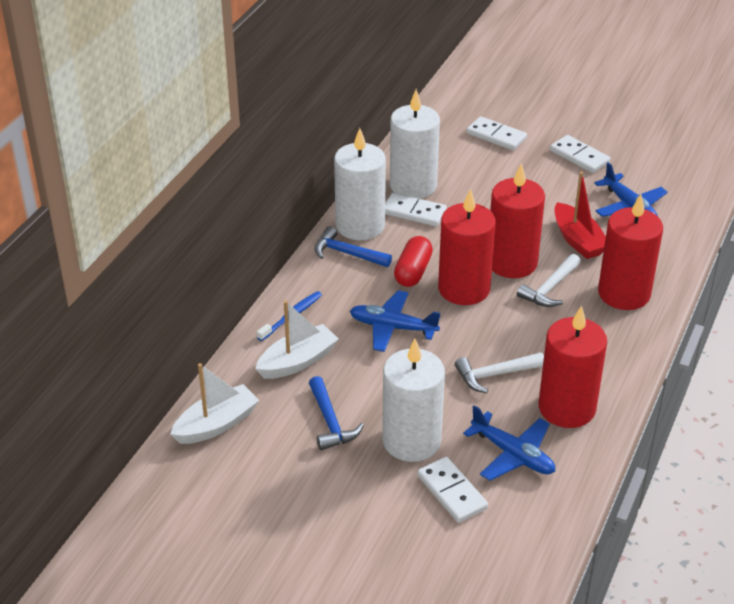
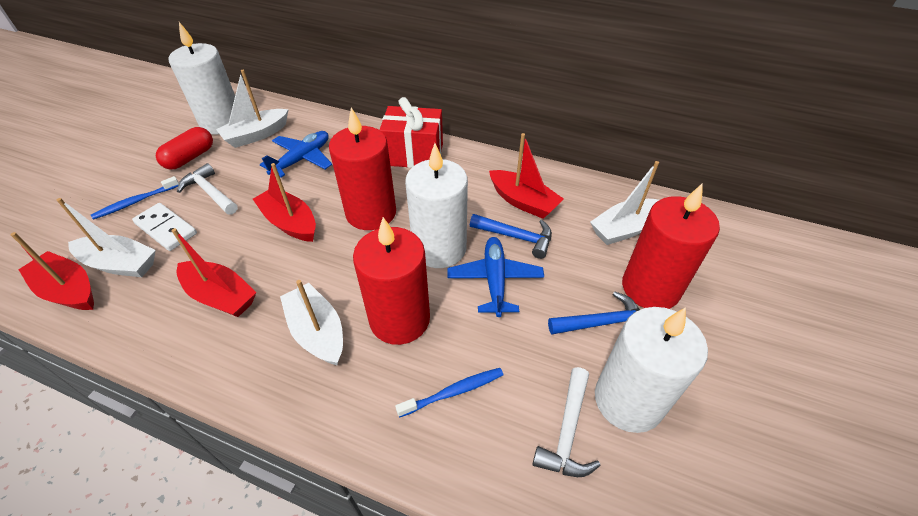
blue plane: [350,290,440,352] [463,405,555,481] [594,162,668,217] = 3 -> [260,131,332,178] [447,237,544,317] = 2
blue toothbrush: [257,291,322,341] = 1 -> [91,176,179,220] [395,368,503,418] = 2
red boat: [554,171,606,259] = 1 -> [10,232,94,310] [172,228,257,317] [253,163,316,242] [489,133,564,219] = 4
red candle: [438,189,496,305] [490,163,545,278] [539,305,607,428] [598,194,663,310] = 4 -> [329,107,396,230] [353,217,430,345] [622,183,720,309] = 3
red gift: none = 0 -> [379,97,443,168] = 1
white boat: [170,363,259,444] [255,300,339,379] = 2 -> [57,198,156,277] [216,70,289,148] [280,280,343,365] [590,161,659,245] = 4
white domino: [385,193,447,226] [417,457,488,523] [467,116,527,150] [550,135,610,173] = 4 -> [132,203,197,251] = 1

